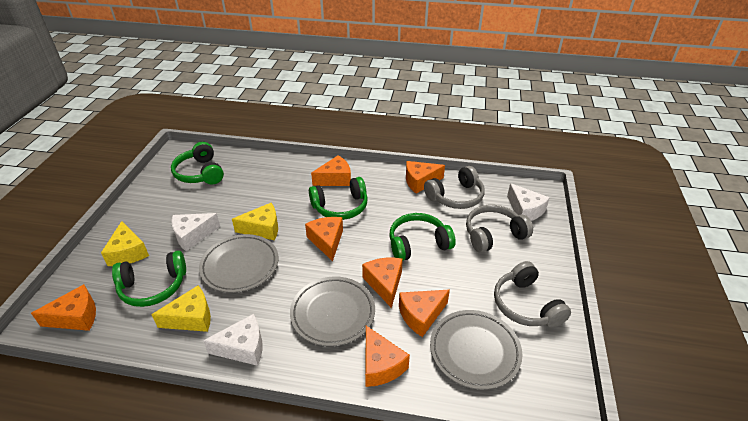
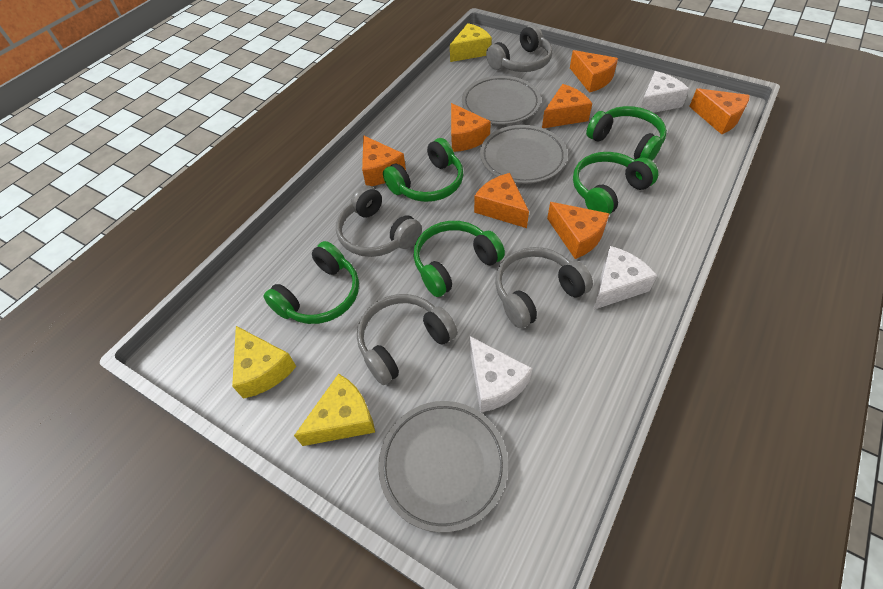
green headphones: [112,251,186,307] [171,142,224,185] [309,177,368,220] [389,213,456,260] = 4 -> [263,241,359,324] [383,138,463,202] [413,221,505,297] [573,152,658,215] [586,106,667,161] = 5
grey headphones: [424,166,485,209] [466,205,533,253] [494,261,571,328] = 3 -> [336,185,422,257] [357,294,458,385] [486,25,553,72] [495,247,593,328] = 4

